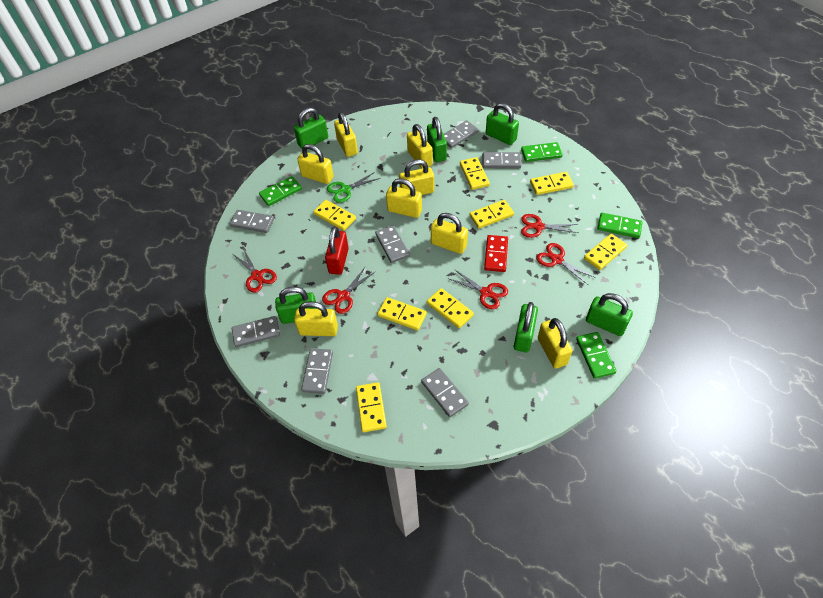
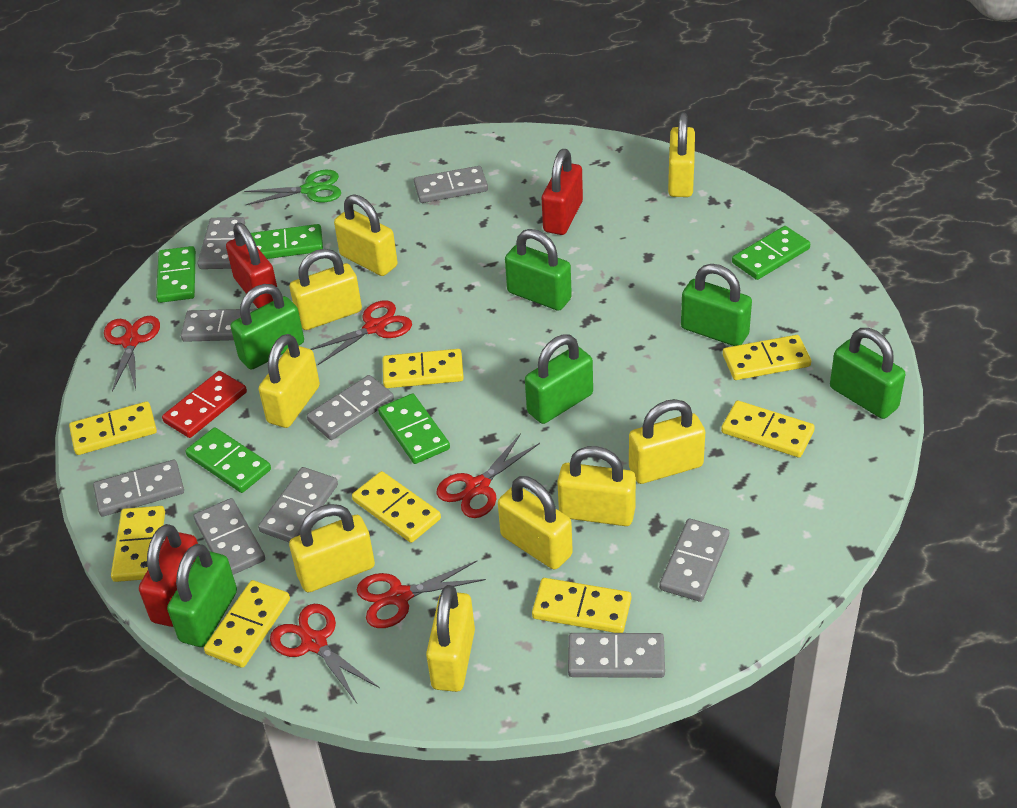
green domino: [259,176,302,206] [521,142,563,162] [576,332,617,379] [598,213,643,238] = 4 -> [156,246,196,303] [185,427,271,493] [251,224,323,259] [378,393,450,464] [732,226,810,280] = 5
grey domino: [230,210,274,233] [232,316,280,347] [301,348,333,394] [375,225,410,263] [421,368,469,417] [444,120,479,148] [482,152,521,168] = 7 -> [93,460,184,517] [181,309,256,342] [193,498,265,575] [197,217,245,269] [258,467,338,542] [307,375,394,440] [414,166,488,203] [568,633,665,678] [659,519,729,602] = 9
red padlock: [325,226,349,275] = 1 -> [139,524,198,627] [226,223,277,308] [542,149,583,235] = 3
yellow padlock: [294,301,338,336] [297,144,334,184] [334,112,358,157] [386,178,422,218] [399,159,434,195] [407,124,433,168] [431,213,468,254] [538,318,572,369] = 8 -> [259,334,320,428] [289,504,375,592] [290,249,362,330] [334,194,398,276] [426,585,475,692] [498,476,573,570] [557,446,636,526] [629,399,705,484] [668,112,695,197] = 9

